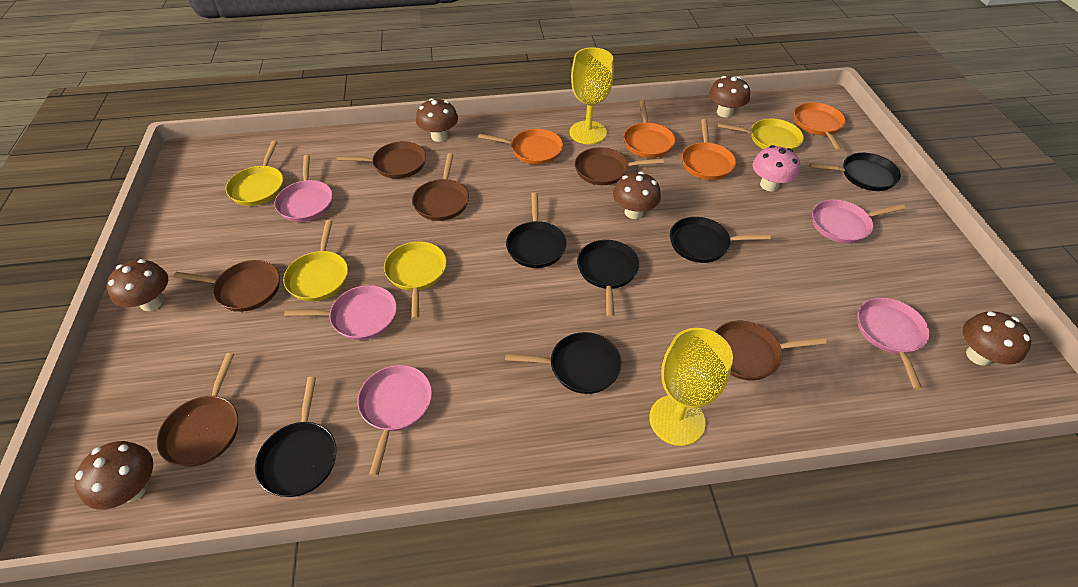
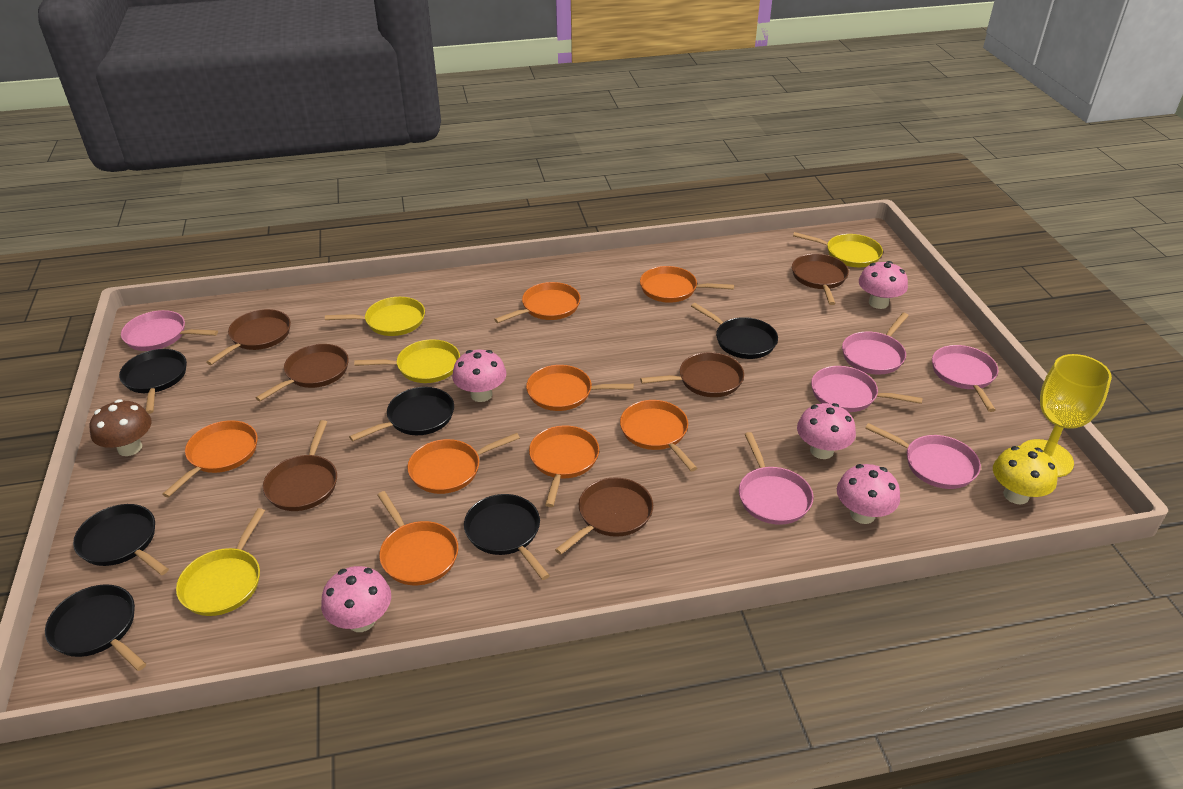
brown mushroom: [74,441,153,510] [107,259,168,311] [416,98,458,142] [613,172,661,219] [709,76,750,118] [963,311,1031,366] = 6 -> [90,399,152,456] = 1
orange pan: [478,129,563,165] [624,100,675,158] [682,119,736,180] [794,102,846,151] = 4 -> [162,420,258,497] [378,491,458,585] [407,433,520,494] [494,282,581,323] [526,365,634,411] [529,425,599,507] [620,400,697,471] [640,266,734,303] = 8
pink mushroom: [752,145,800,191] = 1 -> [321,566,391,632] [452,350,506,402] [797,403,856,459] [837,464,900,524] [859,261,908,309] = 5
pink pan: [275,155,333,222] [284,285,397,340] [358,365,432,477] [812,199,905,244] [857,297,930,390] = 5 -> [121,310,218,351] [739,432,813,525] [811,366,923,412] [842,313,909,375] [865,423,981,489] [932,345,998,412] = 6
yellow goblet: [570,47,614,144] [649,328,733,446] = 2 -> [1021,354,1112,477] = 1
yellow mushroom: none = 0 -> [993,446,1058,504] = 1

